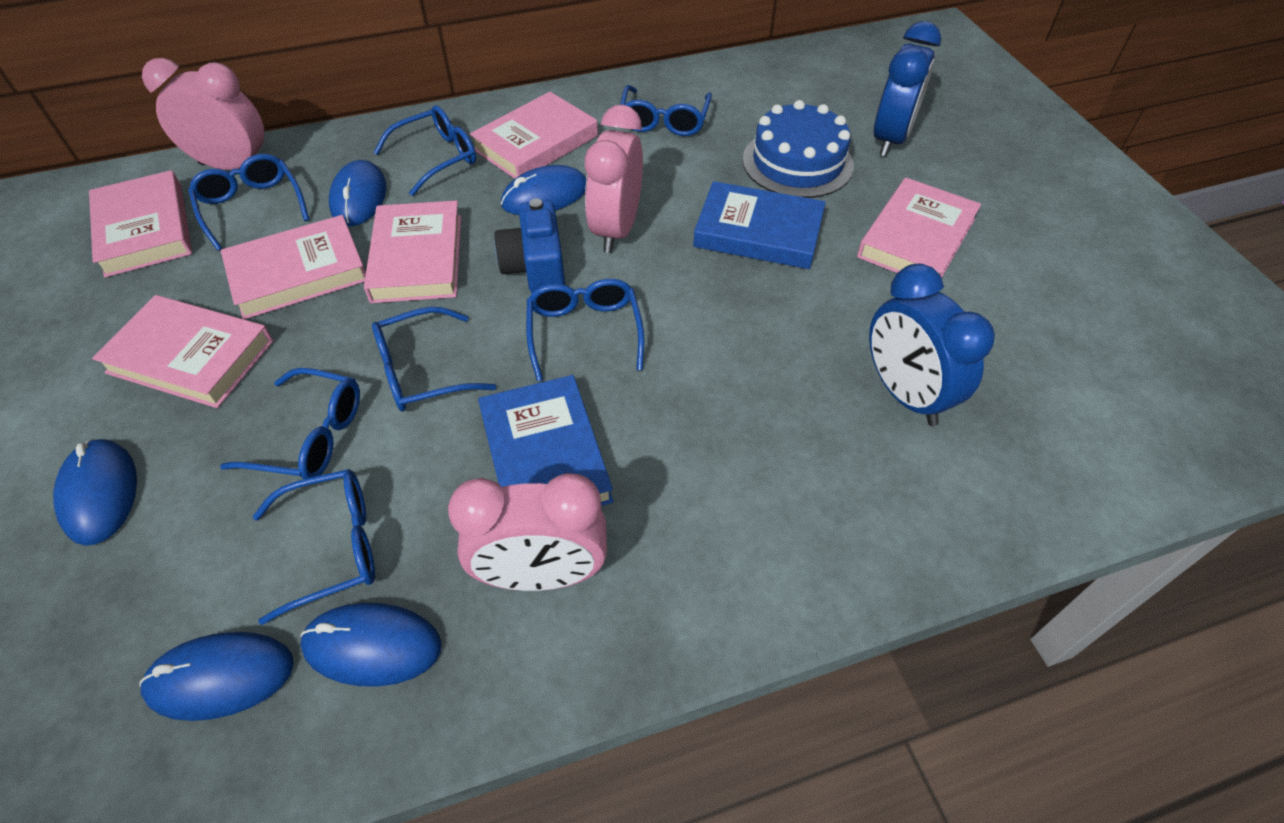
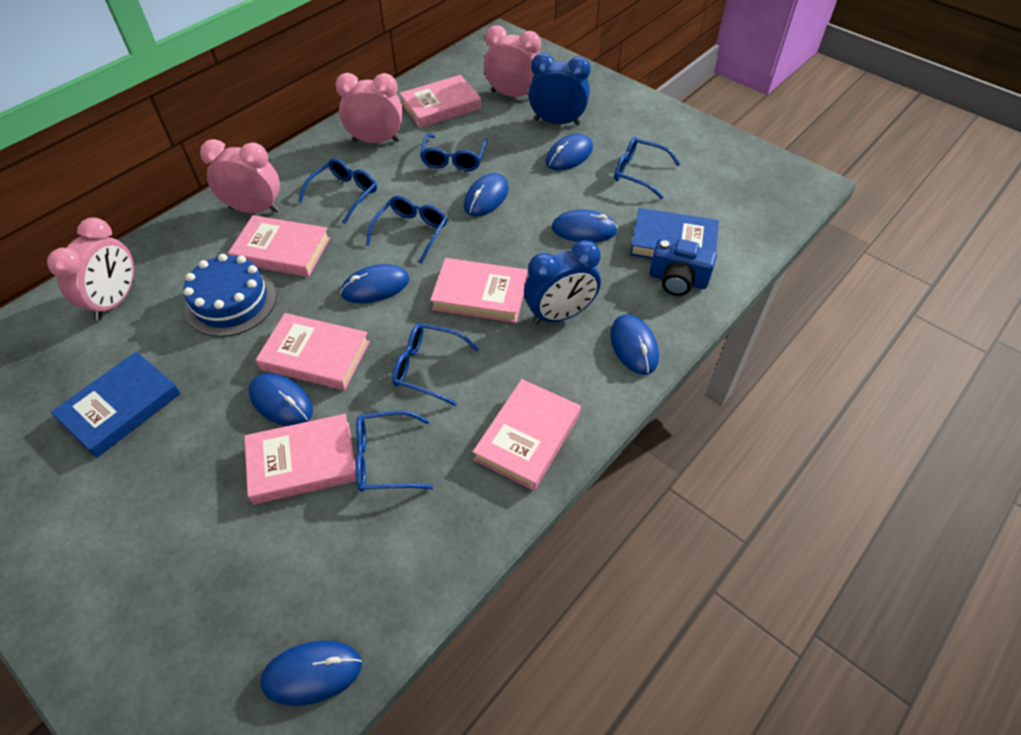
blue glasses: [188,154,309,251] [220,368,360,479] [253,469,375,625] [372,307,496,411] [374,105,476,196] [526,279,644,381] [620,85,712,136] = 7 -> [298,158,377,224] [356,410,433,492] [366,196,447,264] [392,323,479,406] [420,134,487,171] [614,137,680,199] = 6
blue mouse: [53,439,137,546] [140,632,294,721] [300,603,441,687] [329,160,387,226] [501,165,586,215] = 5 -> [249,373,313,426] [260,640,362,706] [340,264,409,303] [464,173,509,216] [545,134,593,171] [552,210,618,242] [610,314,659,375] = 7
pink clock: [142,58,264,170] [448,473,607,591] [585,105,643,253] = 3 -> [47,218,134,321] [200,139,280,213] [335,73,403,143] [484,25,541,97] = 4

